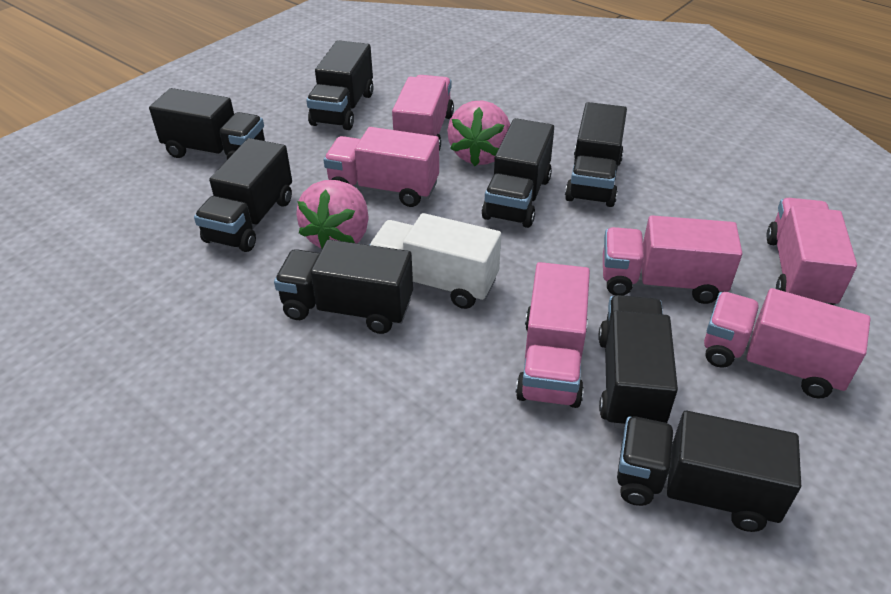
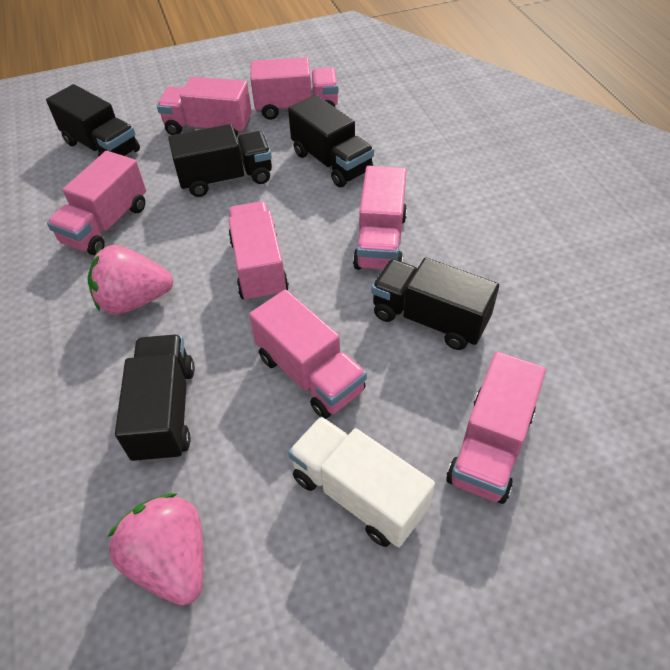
black truck: [149,88,265,159] [194,138,292,252] [274,240,413,334] [306,40,373,130] [482,118,554,228] [565,102,627,207] [598,295,678,429] [617,411,801,532] = 8 -> [46,84,140,157] [115,334,195,463] [168,124,272,197] [288,95,374,187] [371,258,499,350] = 5
pink truck: [324,127,439,207] [392,75,454,151] [516,262,590,408] [603,215,742,304] [704,288,871,398] [766,198,857,305] = 6 -> [47,151,146,256] [157,76,252,137] [228,201,289,302] [249,290,367,419] [250,57,338,120] [353,166,407,270] [446,352,546,504] = 7

